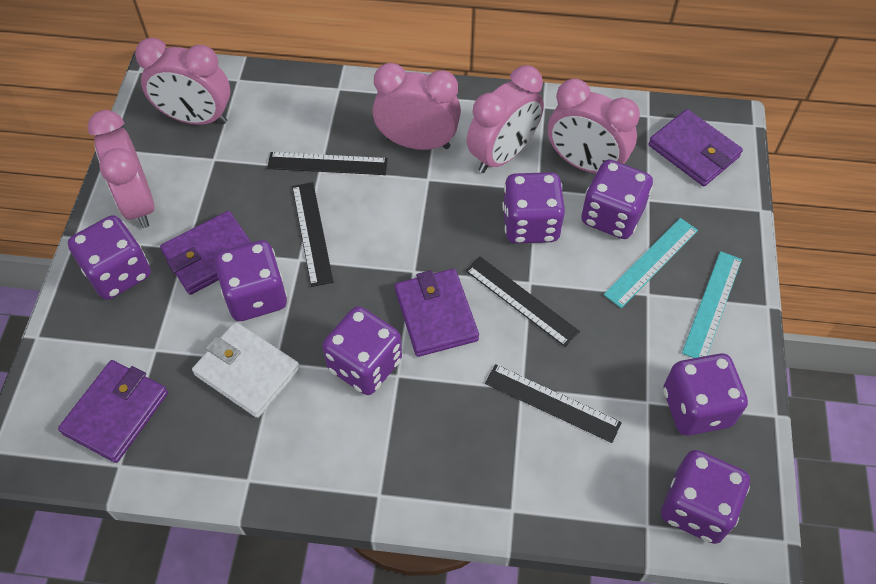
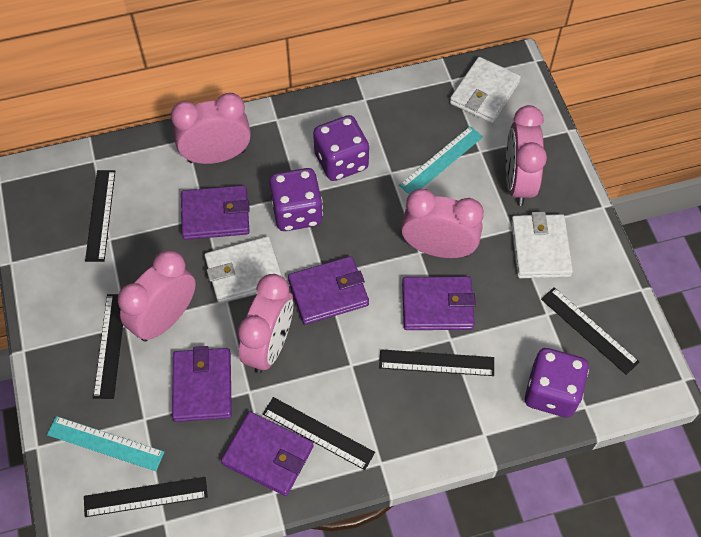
black ruler: [267,152,388,175] [292,182,334,287] [465,257,580,347] [485,364,622,443] = 4 -> [84,477,208,517] [85,170,115,262] [93,294,123,399] [263,397,375,470] [379,349,494,376] [541,287,639,375] = 6
purple dice: [68,215,151,300] [214,240,287,321] [322,306,402,395] [502,172,565,244] [581,159,653,239] [661,450,750,544] [663,353,748,436] = 7 -> [269,168,323,231] [313,115,369,181] [525,348,589,418] = 3
purple wallet: [58,360,168,463] [160,211,252,295] [395,269,479,357] [649,109,743,186] = 4 -> [172,346,232,422] [181,185,250,240] [221,412,314,496] [288,256,369,325] [402,277,476,330] = 5
white wallet: [192,322,300,418] = 1 -> [204,236,282,303] [450,57,521,123] [511,212,573,278] = 3

